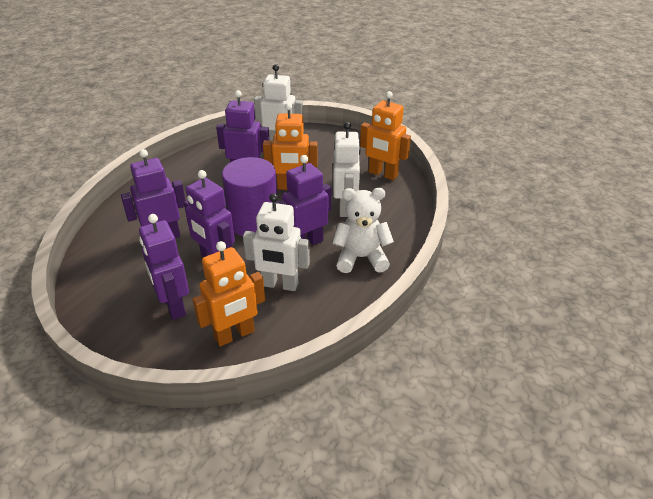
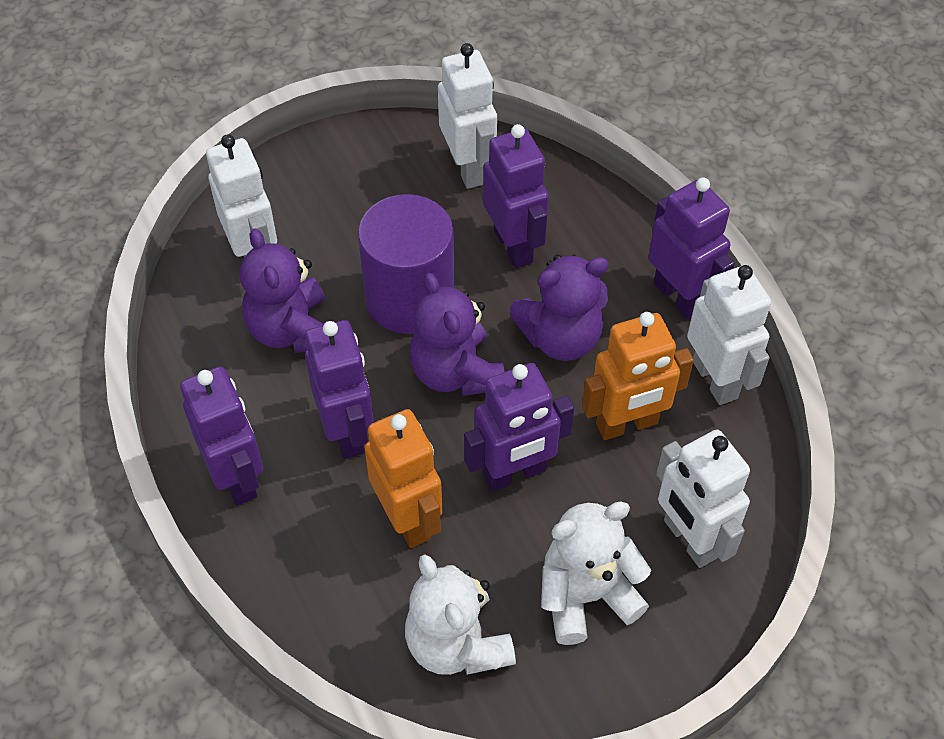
orange robot: [192,241,265,347] [263,103,318,190] [360,91,411,180] = 3 -> [364,409,442,548] [582,312,694,440] = 2
purple teddy bear: none = 0 -> [240,229,336,353] [410,273,505,396] [509,255,609,361] = 3
white robot: [243,193,310,291] [254,64,303,141] [333,122,361,217] = 3 -> [206,134,277,258] [438,43,497,189] [656,430,750,568] [687,265,771,405] = 4
white teddy bear: [332,188,394,273] = 1 -> [405,554,516,675] [541,502,651,645] = 2

